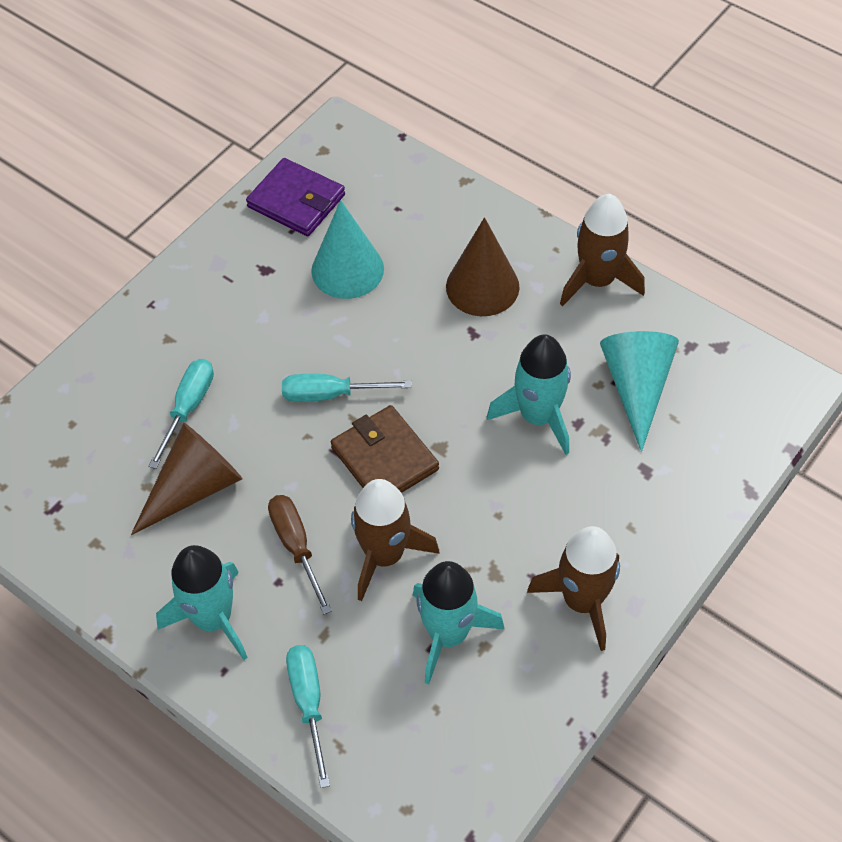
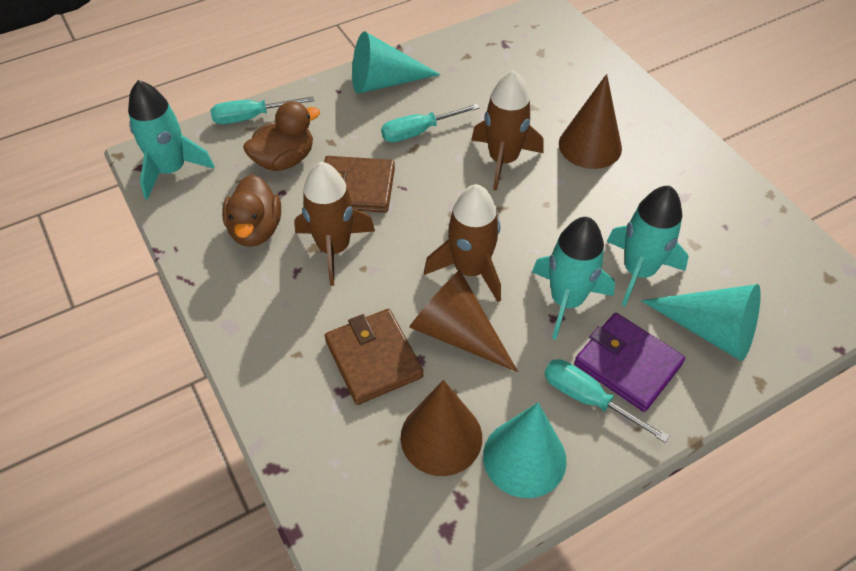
brown cone: [131,423,242,535] [446,217,520,316] = 2 -> [401,380,482,476] [409,270,518,372] [559,74,622,169] = 3
brown duck: none = 0 -> [222,174,281,247] [243,101,320,171] = 2
brown screwdriver: [268,495,332,614] = 1 -> none = 0
brown wallet: [331,405,439,493] = 1 -> [324,156,395,213] [325,309,423,405] = 2
turquoise cone: [311,200,384,299] [600,331,679,452] = 2 -> [352,31,441,94] [483,403,567,498] [641,284,761,361] = 3

